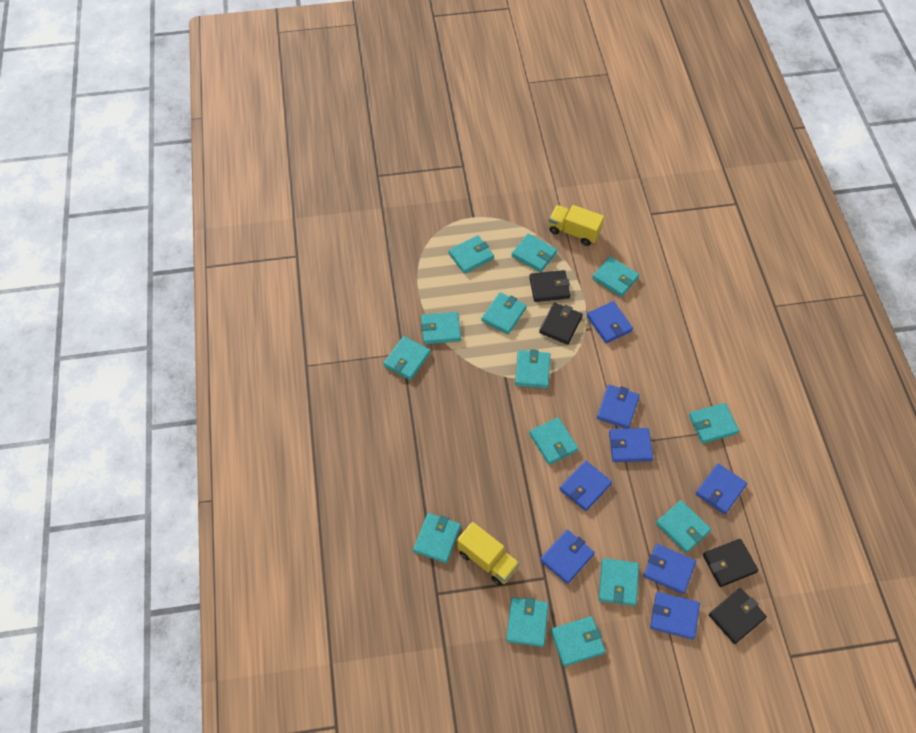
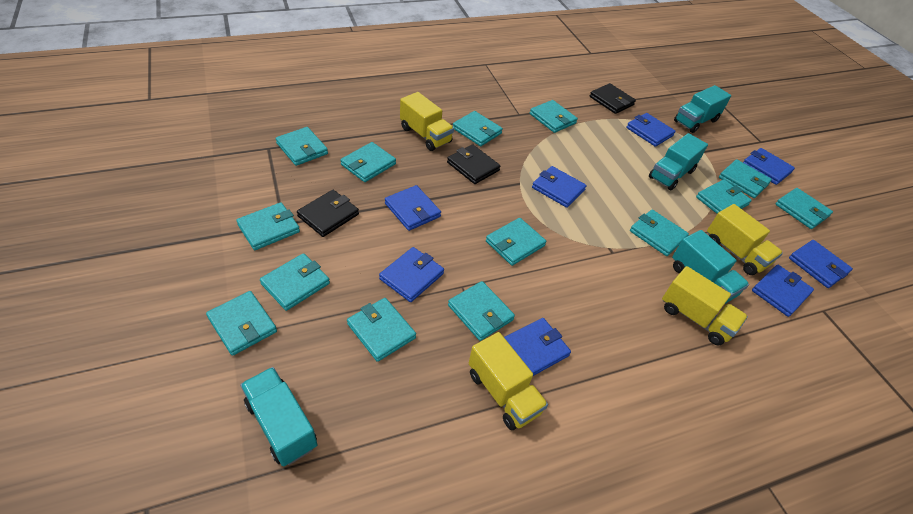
black wallet: [529,270,571,302] [539,303,583,345] [703,539,758,587] [709,588,767,644] = 4 -> [297,190,359,237] [447,144,501,184] [590,83,636,114] = 3
turquoise truck: none = 0 -> [240,367,318,466] [649,133,708,190] [672,230,749,304] [674,85,731,133] = 4
yellow truck: [457,522,519,586] [549,205,604,246] = 2 -> [400,92,454,151] [469,332,548,430] [662,266,748,345] [707,204,783,275] = 4

